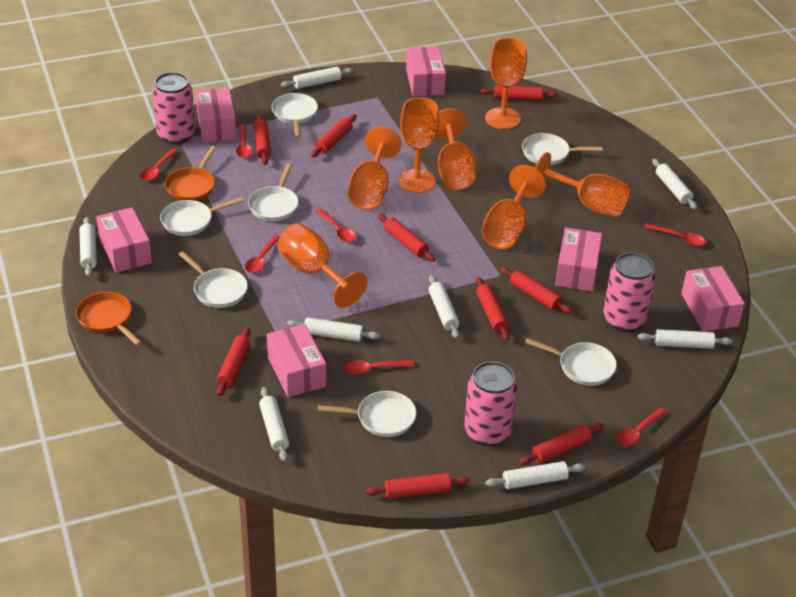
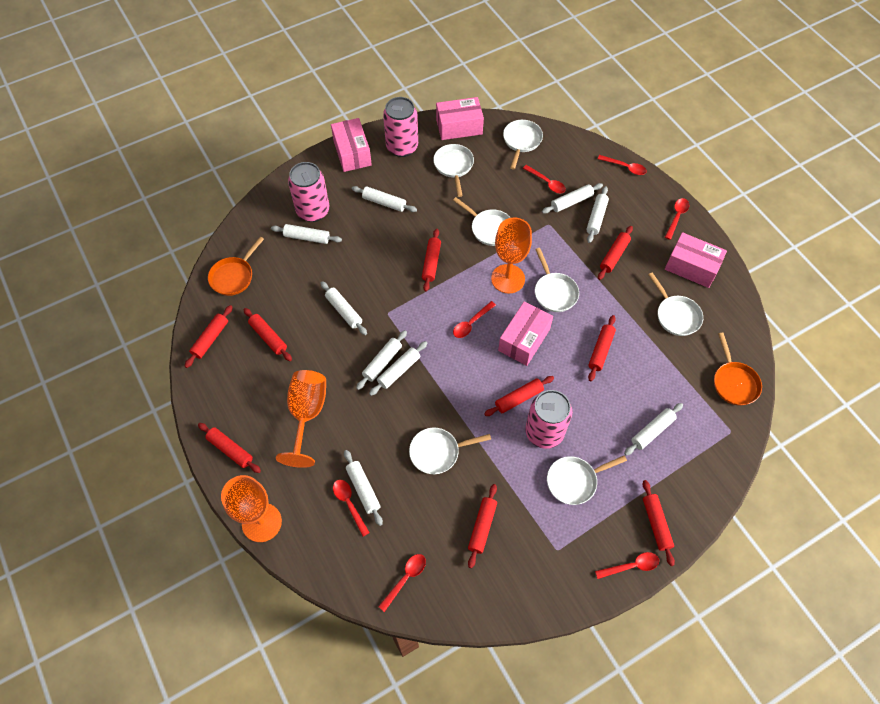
orange goblet: [277,223,367,308] [347,127,402,210] [398,97,439,193] [437,108,476,190] [481,165,546,249] [485,38,527,129] [535,152,630,218] = 7 -> [221,475,282,542] [276,370,326,468] [491,217,532,293] = 3
pink box: [96,207,152,273] [196,88,236,142] [267,324,326,397] [406,46,446,97] [555,228,602,292] [681,266,745,332] = 6 -> [331,118,372,172] [436,97,484,140] [498,301,553,366] [665,232,727,288] = 4
white rolling pin: [79,217,97,277] [259,387,289,462] [281,67,353,89] [287,317,380,342] [429,275,459,339] [485,461,585,489] [638,329,732,349] [652,159,697,209] = 8 -> [271,224,342,244] [321,281,367,335] [344,450,383,526] [352,186,417,212] [356,330,407,390] [369,341,427,396] [542,183,603,214] [586,186,609,243] [624,403,683,456] = 9

